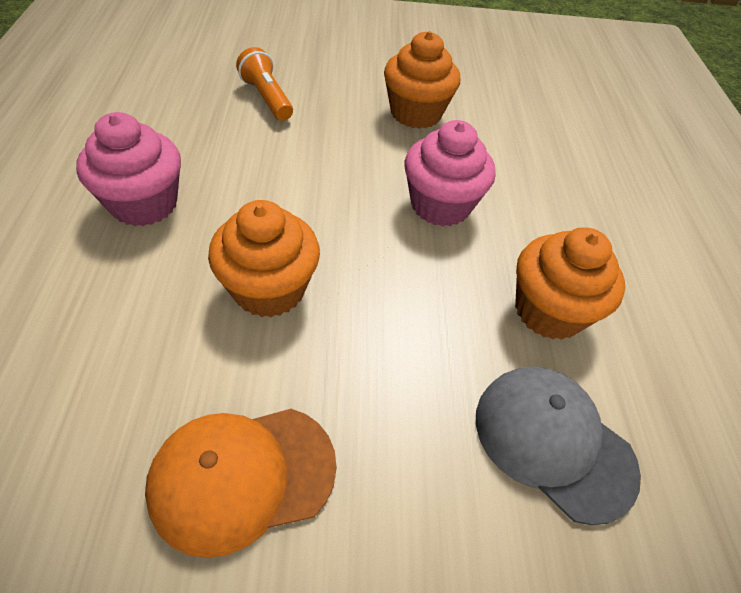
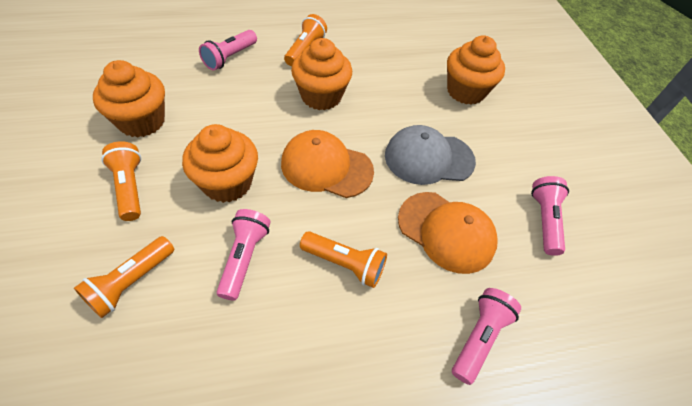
orange cap: [145,409,337,558] = 1 -> [281,130,374,198] [398,192,498,274] = 2
orange cupcake: [208,200,320,317] [384,31,460,129] [515,227,625,340] = 3 -> [93,60,165,138] [182,124,258,203] [291,38,352,110] [447,35,505,105] = 4
orange flashlight: [236,47,293,121] = 1 -> [74,236,174,318] [101,141,141,221] [284,14,327,66] [300,231,387,288] = 4
pink cupcake: [76,112,181,226] [405,120,496,227] = 2 -> none = 0
pink flashlight: none = 0 -> [199,30,257,71] [217,209,270,301] [452,288,521,385] [531,176,569,256] = 4

